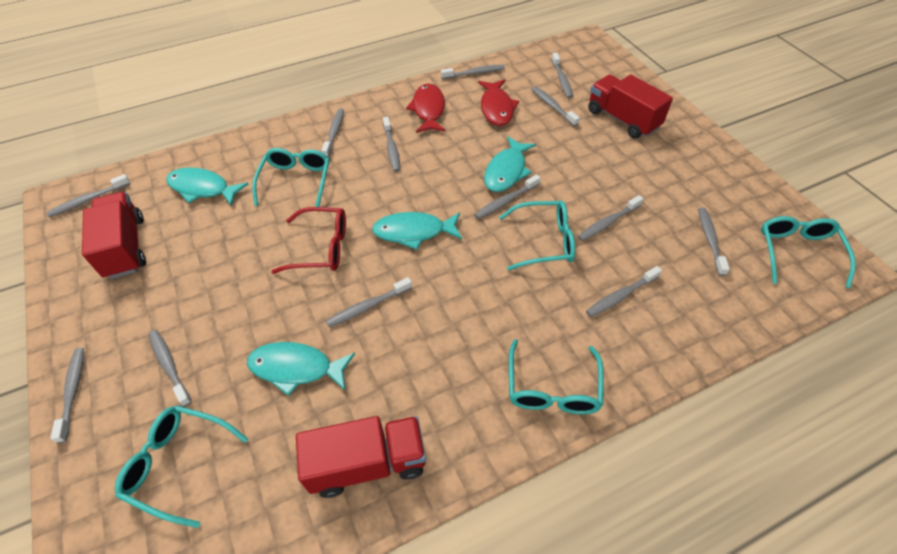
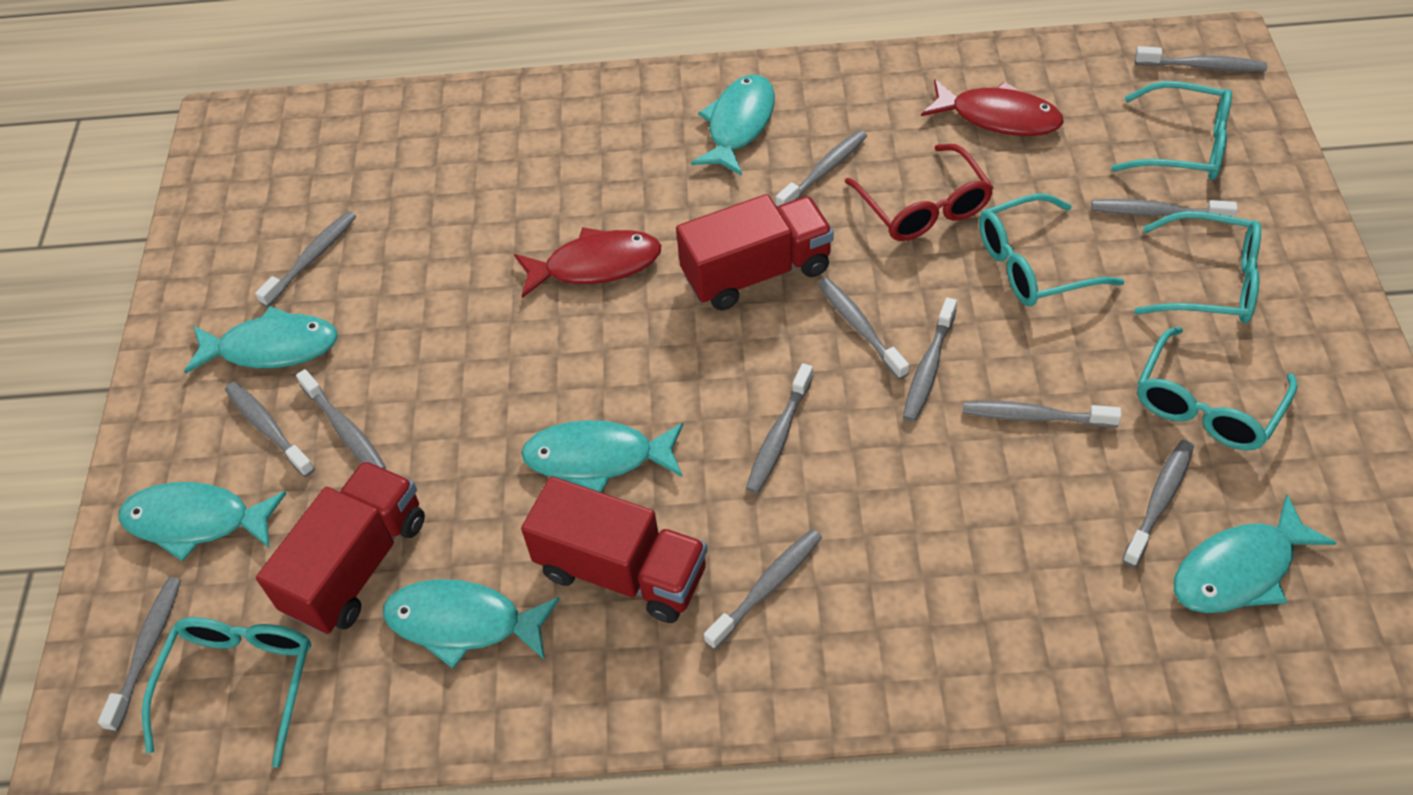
turquoise fish: [166,168,248,206] [247,342,355,396] [372,212,462,250] [484,136,536,192] = 4 -> [118,482,287,561] [184,306,338,374] [383,579,560,668] [521,420,683,493] [691,75,775,175] [1174,495,1337,613] = 6

